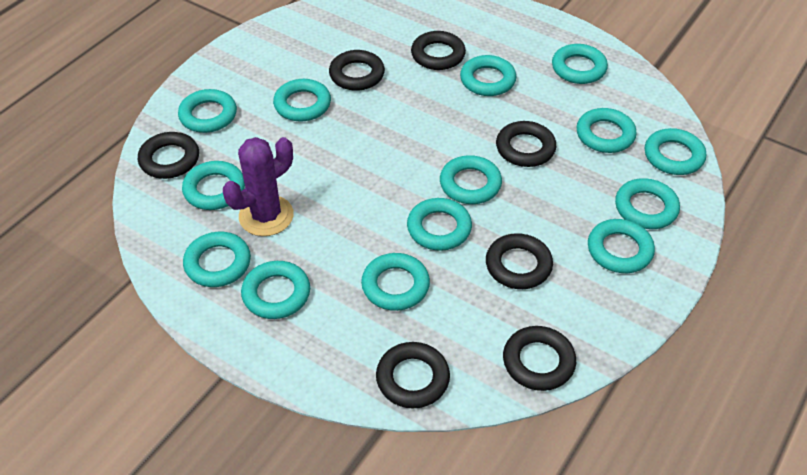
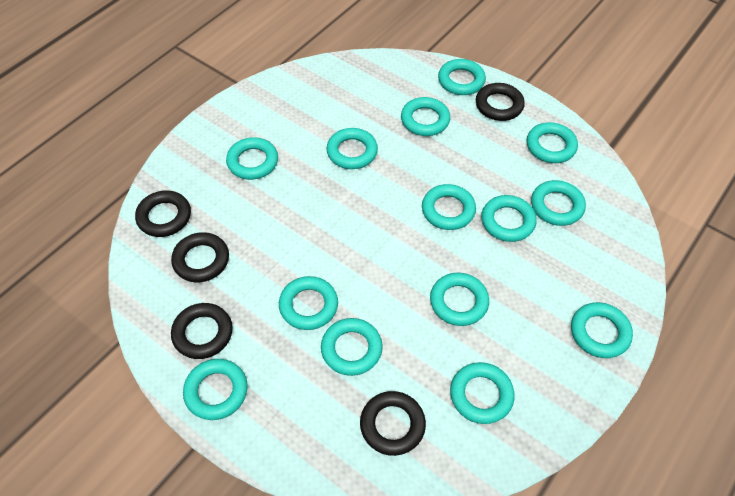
black ring: [138,132,199,179] [329,50,385,91] [376,342,450,409] [411,31,466,70] [486,233,553,289] [496,121,556,167] [503,326,576,391] = 7 -> [135,190,191,237] [171,232,229,282] [171,303,233,359] [360,391,426,456] [476,83,525,121] = 5
purple cactus: [223,137,294,236] = 1 -> none = 0

